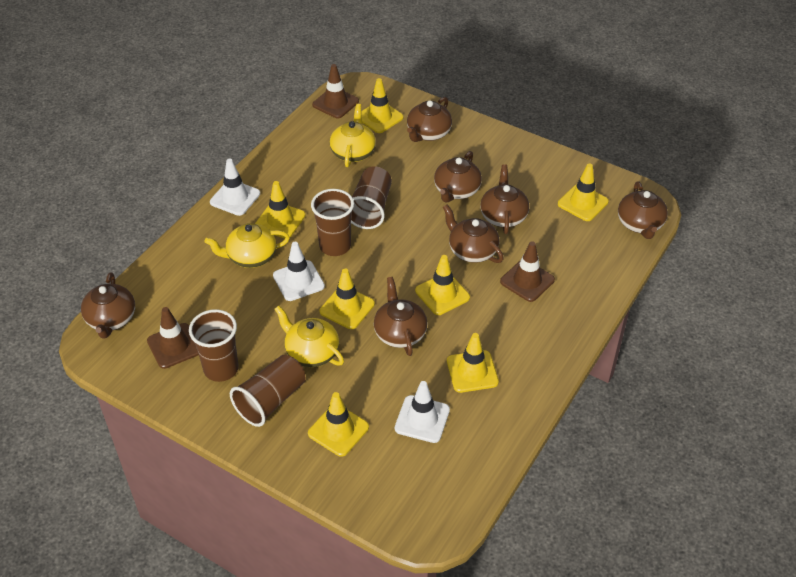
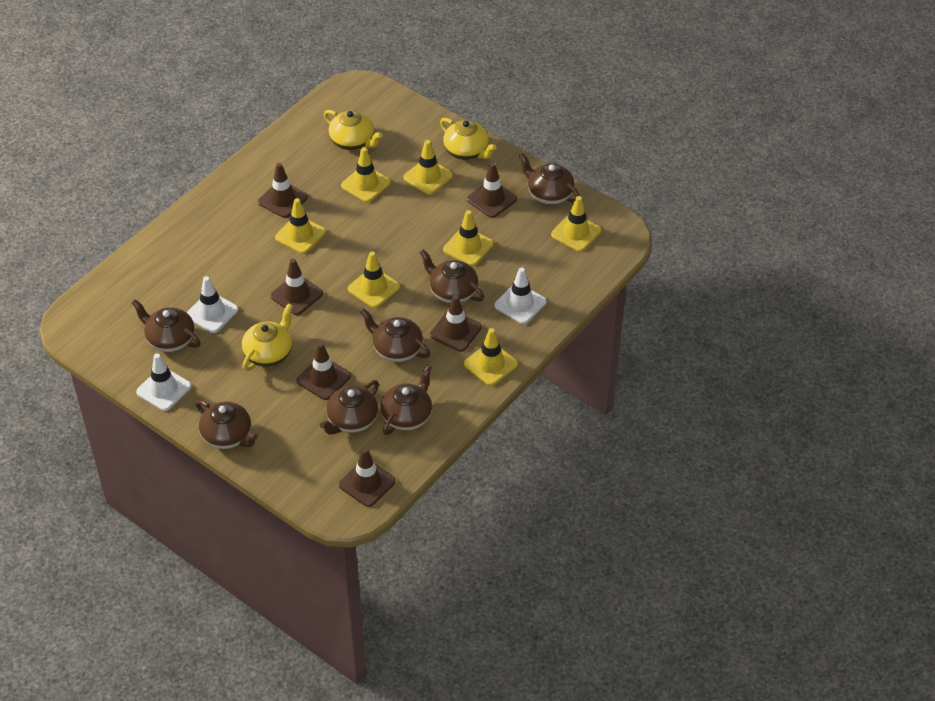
brown cup: [189,309,239,382] [230,355,306,427] [311,189,354,256] [351,166,392,229] = 4 -> none = 0
brown traffic cone: [147,307,199,369] [312,64,359,118] [500,241,555,302] = 3 -> [258,163,308,218] [270,259,323,315] [296,342,351,400] [339,448,396,507] [430,295,482,352] [467,162,517,218] = 6

